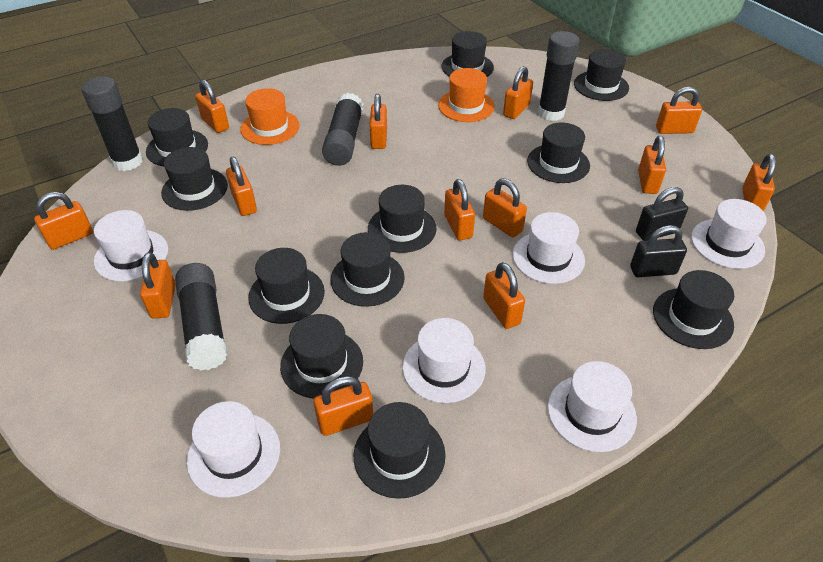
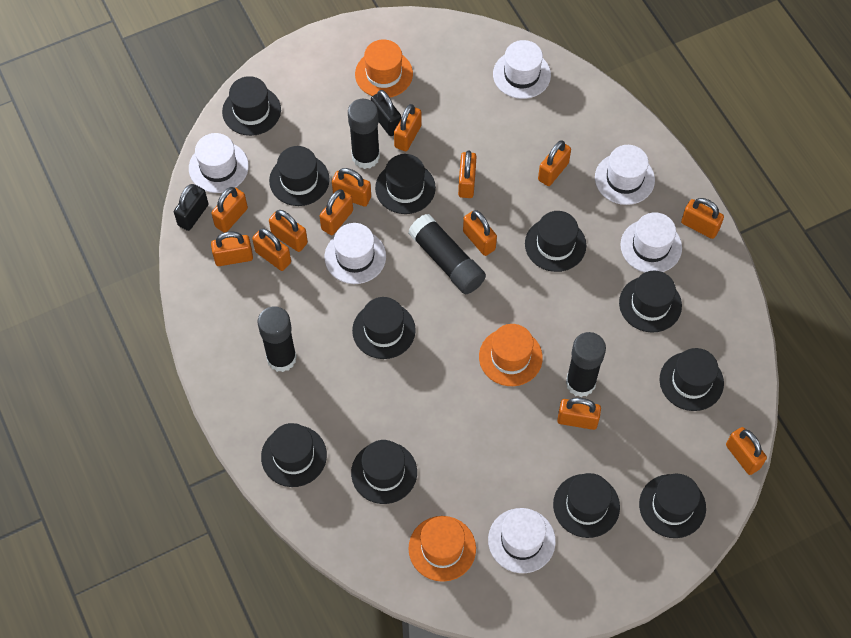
orange hat: [240,88,300,145] [438,68,495,122] = 2 -> [355,40,413,98] [408,516,476,582] [479,324,543,386] = 3

